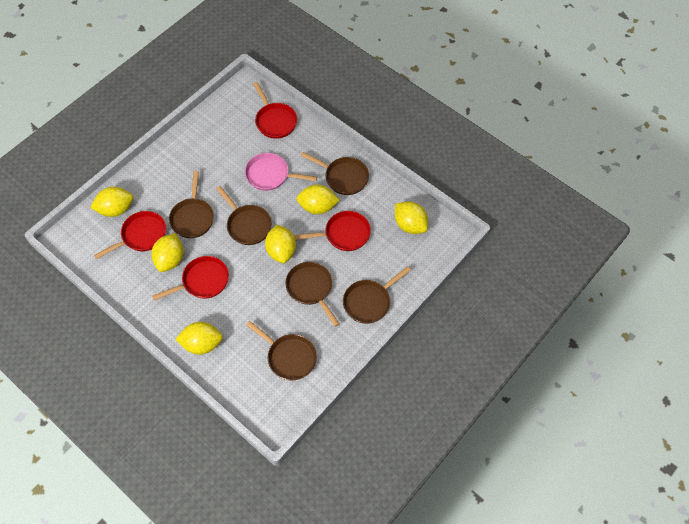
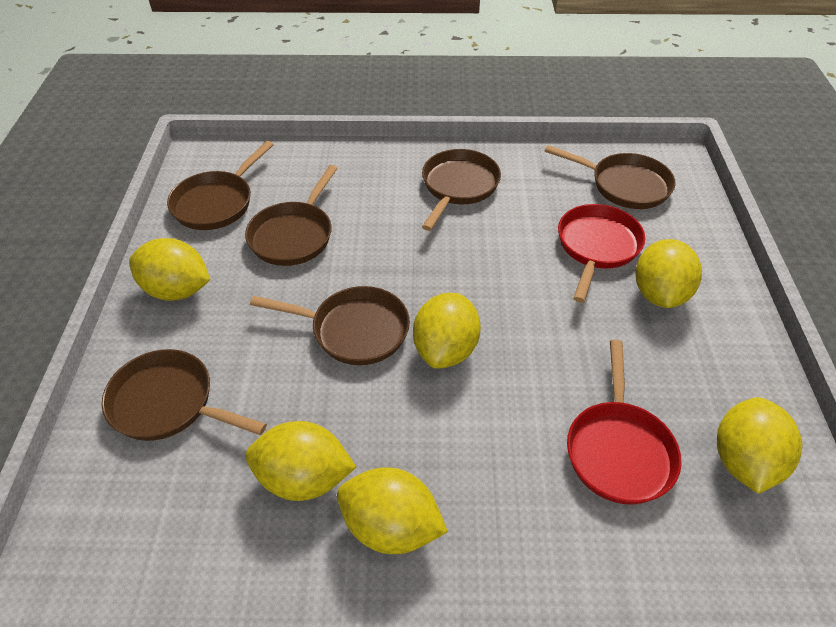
pink pan: [245,153,317,191] = 1 -> none = 0
red pan: [94,211,166,259] [152,256,229,300] [253,82,297,139] [295,211,371,251] = 4 -> [558,204,645,303] [567,340,682,505] = 2

